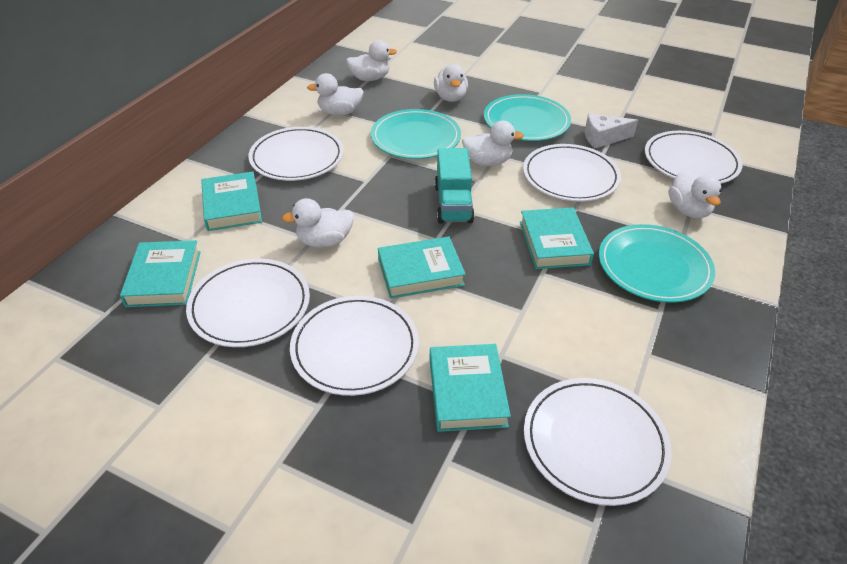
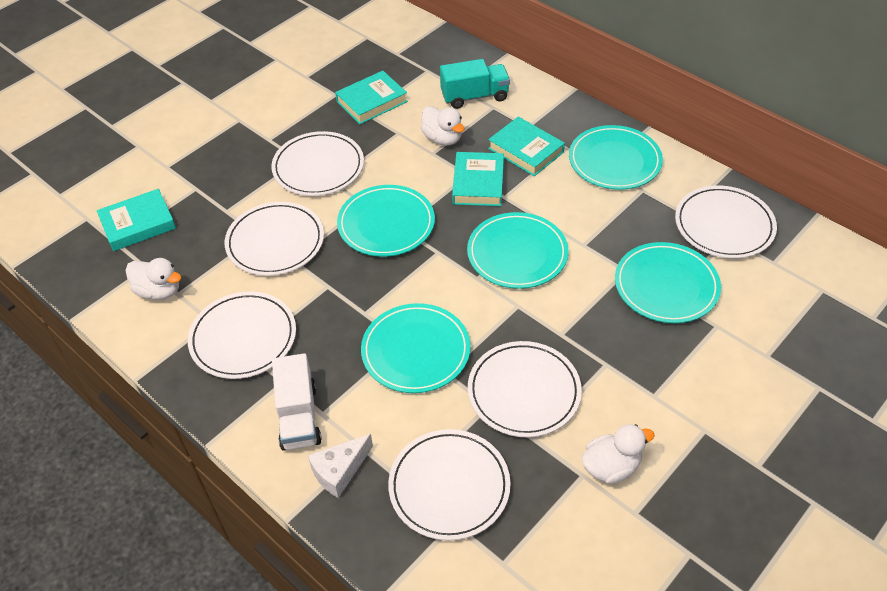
turquoise book: [120,240,201,307] [201,172,262,231] [378,237,466,299] [430,344,511,432] [520,207,594,269] = 5 -> [97,189,176,251] [335,71,408,124] [452,152,504,206] [488,117,565,176] = 4
turquoise plate: [371,109,461,159] [484,94,571,141] [599,224,715,303] = 3 -> [337,185,435,257] [361,303,470,393] [467,212,569,289] [569,125,663,190] [615,242,721,323] = 5
white duck: [282,198,354,248] [307,73,364,116] [346,40,397,81] [434,64,468,102] [462,121,524,166] [668,170,722,219] = 6 -> [126,258,181,300] [421,106,464,146] [582,424,655,484] = 3
white truck: none = 0 -> [272,353,322,451] = 1

